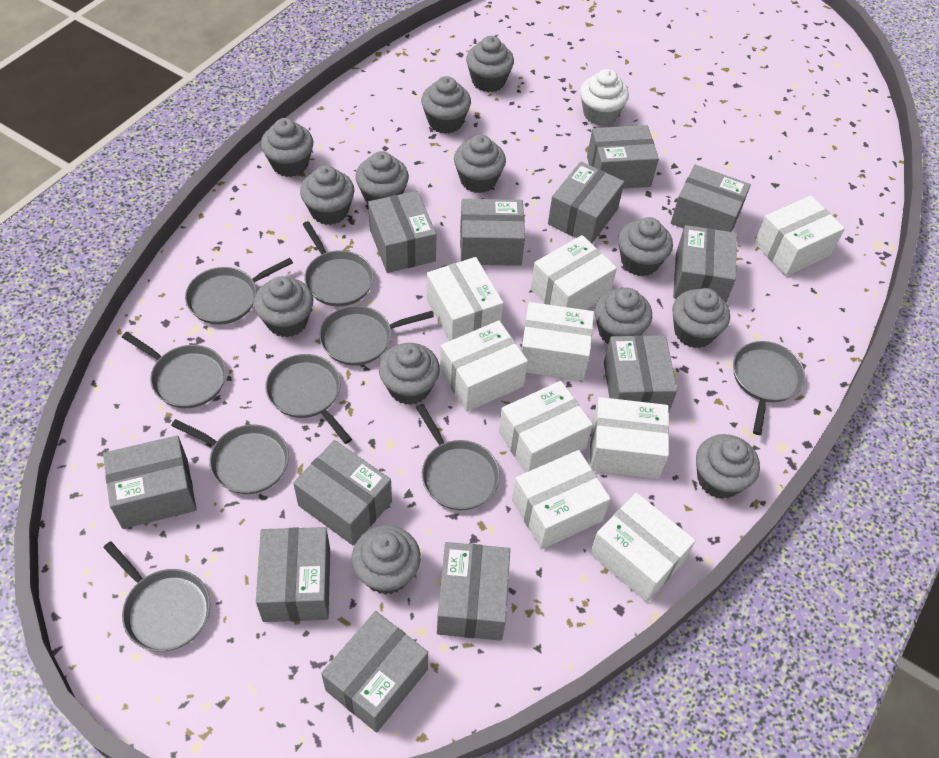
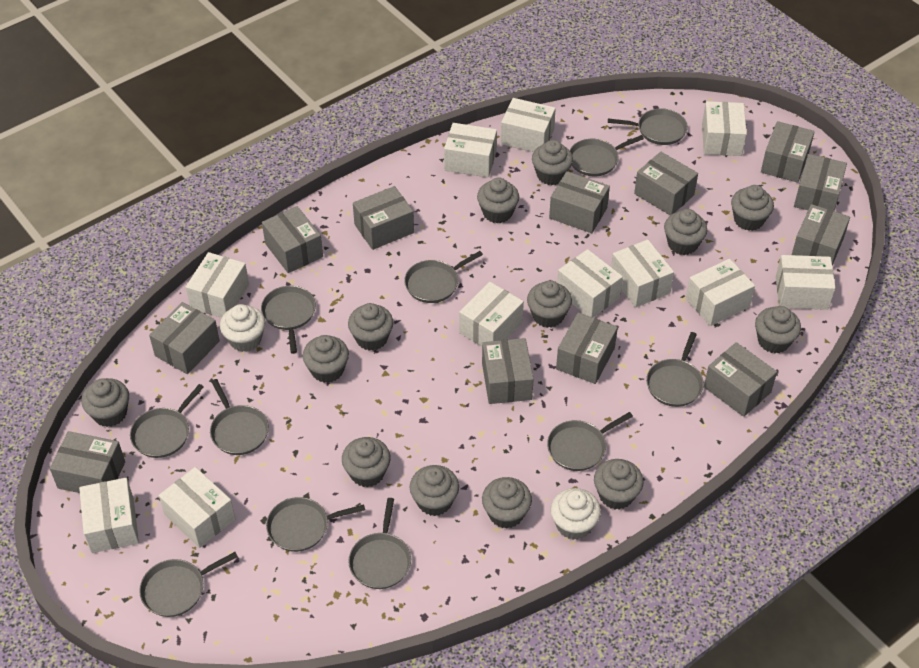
grey pan: [103,541,210,651] [122,332,226,408] [171,419,289,494] [185,258,293,325] [265,354,352,444] [302,221,374,306] [319,306,434,366] [416,404,500,510] [733,341,805,435] = 9 -> [130,384,204,458] [139,552,238,617] [210,379,269,455] [261,286,316,354] [266,497,365,552] [348,498,411,589] [404,251,483,303] [547,412,633,471] [570,135,644,176] [608,108,688,145] [646,332,704,407] = 11
white box: [426,257,503,341] [440,321,528,412] [499,381,593,473] [512,450,610,549] [521,302,594,381] [531,235,617,310] [590,397,669,479] [590,493,696,602] [754,196,845,276] = 9 -> [79,478,139,553] [159,467,235,548] [186,252,249,318] [444,123,497,178] [459,282,524,347] [501,98,556,152] [557,249,623,318] [611,239,674,308] [686,259,755,326] [702,101,747,156] [776,255,835,310] = 11
white cupcake: [580,69,629,126] = 1 -> [220,304,265,352] [550,488,601,540] = 2

